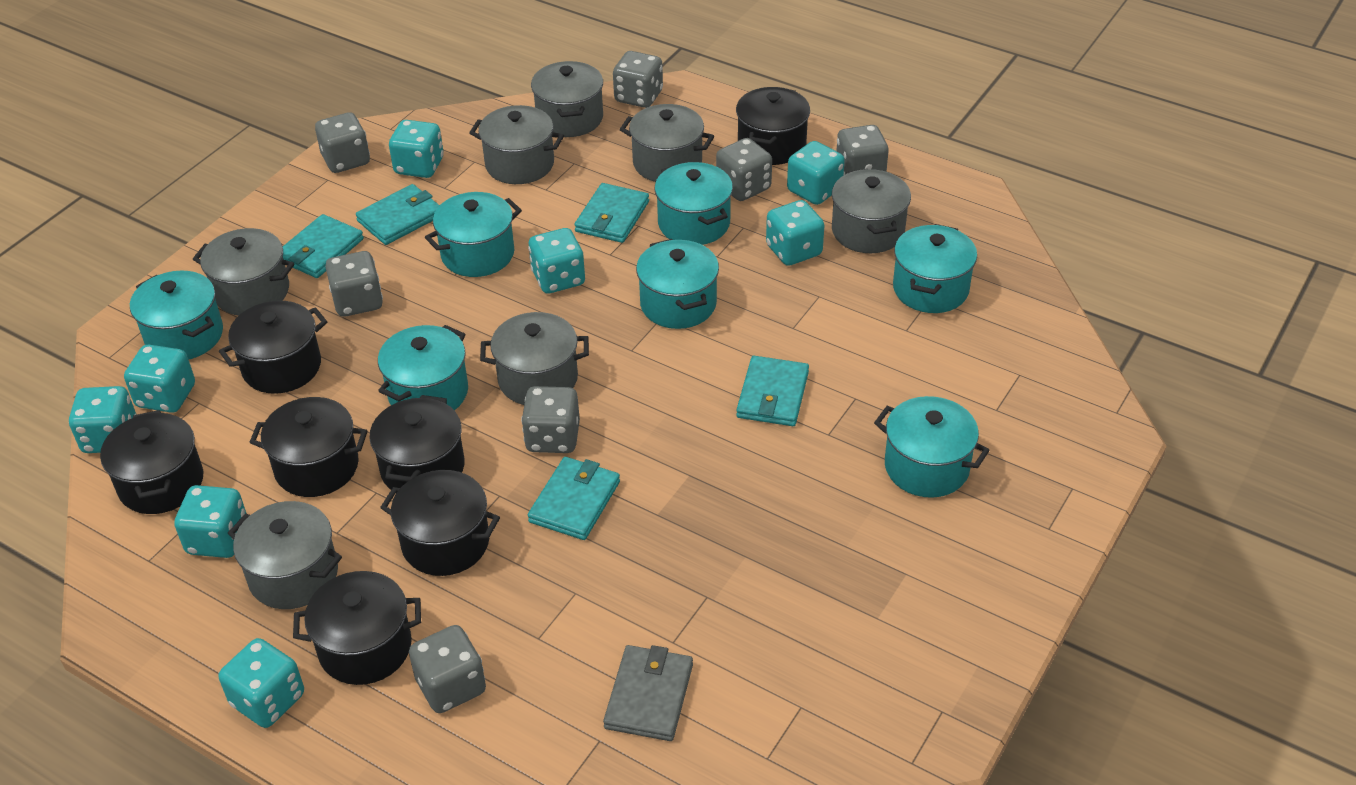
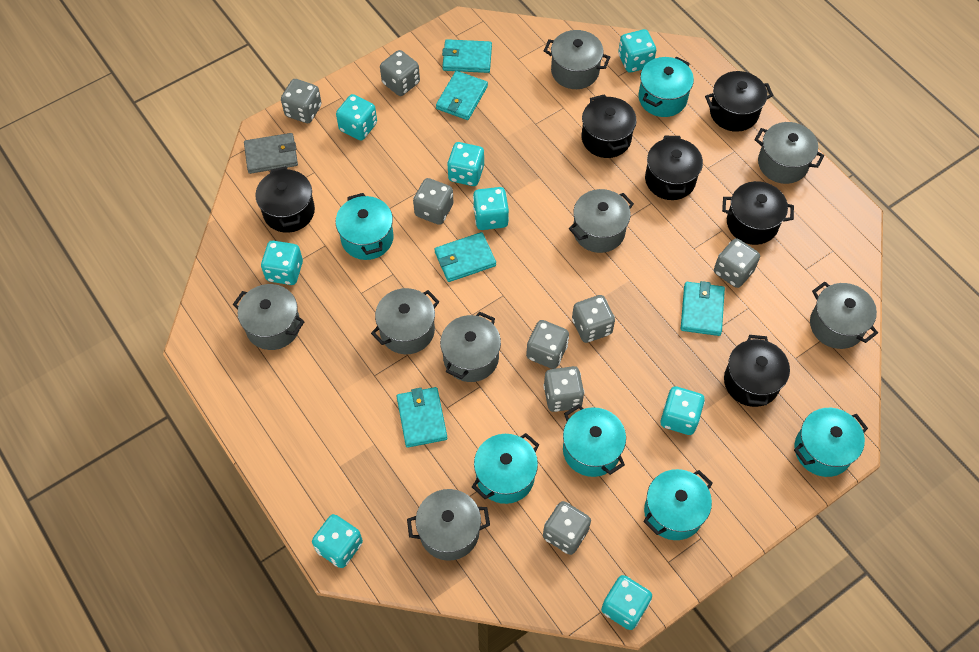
black pot: [100,410,203,514] [219,301,327,394] [249,397,367,497] [293,571,421,685] [369,395,464,493] [380,470,500,576] [736,87,810,165] = 7 -> [255,166,315,233] [581,94,637,158] [645,136,703,200] [705,71,774,132] [722,181,794,245] [724,335,790,407] = 6
grey dice: [315,112,370,173] [325,251,383,317] [409,625,486,713] [521,386,580,453] [613,51,663,108] [716,138,772,201] [836,125,889,175] = 7 -> [281,79,322,123] [380,50,420,96] [413,178,453,225] [526,320,569,369] [543,366,584,412] [543,501,591,555] [572,295,615,343] [714,238,760,288] = 8
grey pot: [193,228,295,315] [228,501,342,609] [469,105,564,184] [480,312,589,405] [531,61,603,137] [620,104,714,182] [832,169,911,253] = 7 -> [233,284,305,350] [371,288,440,354] [407,489,490,561] [440,311,501,382] [544,30,610,89] [569,189,634,253] [754,122,824,184] [810,282,878,349] = 8
turquoise pot: [130,271,223,360] [378,325,468,411] [425,192,522,277] [636,239,719,329] [655,162,733,245] [874,396,990,498] [893,224,977,313] = 7 -> [335,193,393,260] [472,433,539,504] [563,404,626,477] [638,56,694,117] [643,469,713,540] [794,408,868,477] = 6

